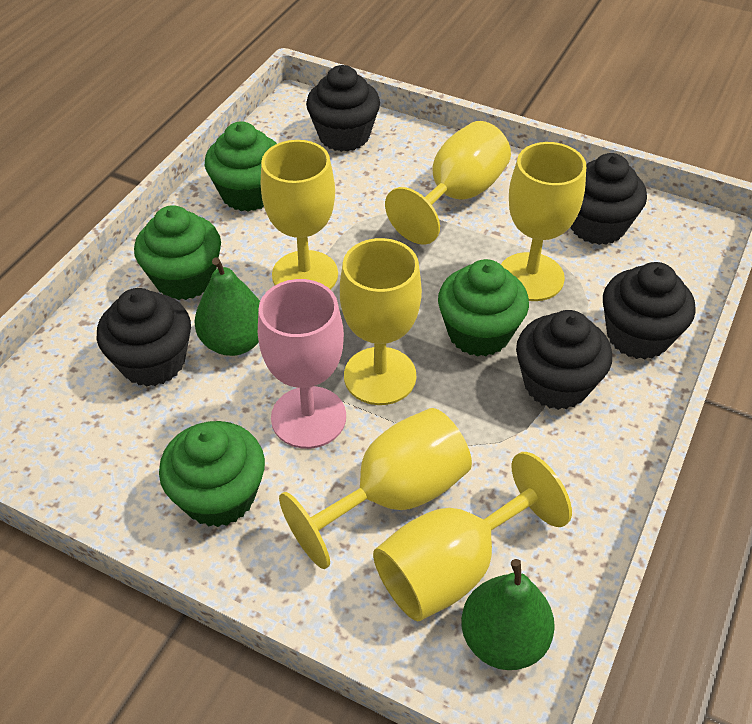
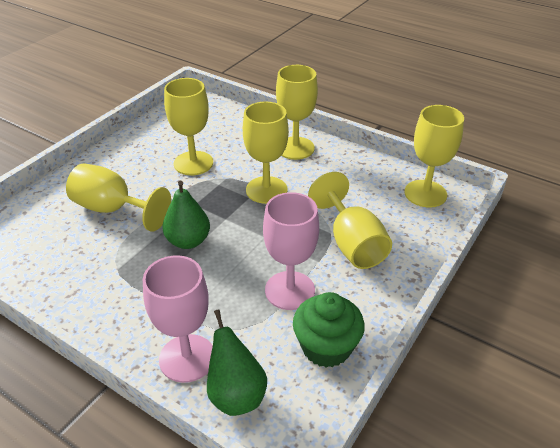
black cupcake: [97,288,191,387] [306,65,380,152] [516,310,612,410] [571,153,647,245] [603,262,695,360] = 5 -> none = 0
green cupcake: [134,205,221,300] [159,421,265,527] [205,121,277,211] [438,259,529,357] = 4 -> [293,292,365,368] = 1
pink goblet: [258,279,346,449] = 1 -> [143,255,213,383] [263,192,319,310] = 2

